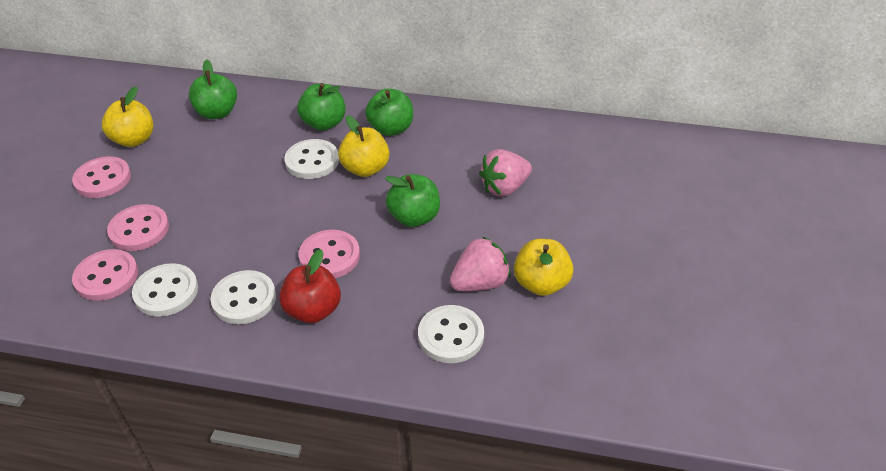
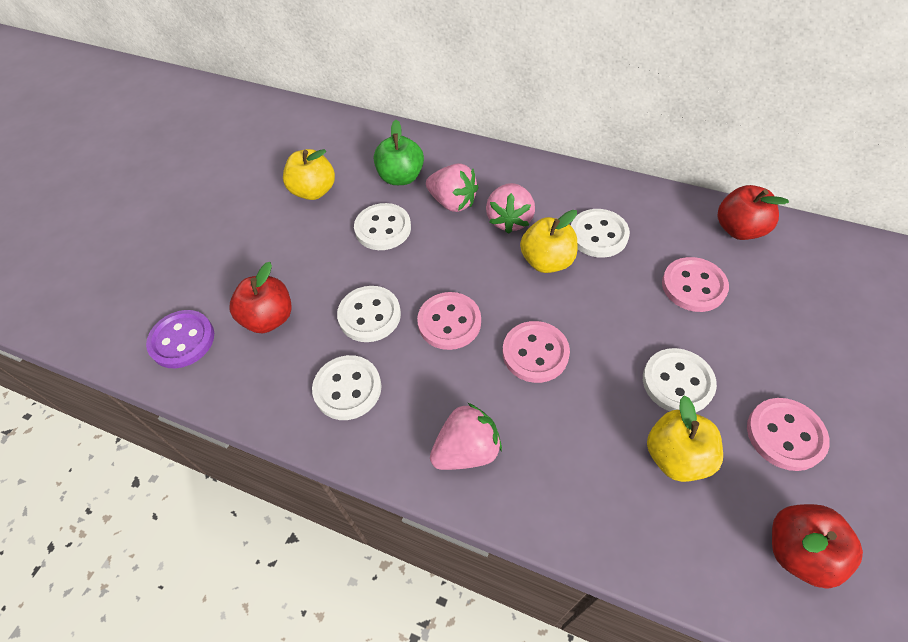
green apple: [189,60,237,119] [297,83,346,131] [365,89,413,136] [385,174,440,227] = 4 -> [374,120,424,185] = 1
pink strawberry: [450,237,511,291] [479,149,532,197] = 2 -> [426,163,478,212] [430,403,502,470] [486,183,535,234] = 3
purple button: none = 0 -> [146,310,214,368] = 1
red apple: [279,249,341,323] = 1 -> [229,262,292,333] [717,185,789,240] [772,504,863,589] = 3
white button: [132,263,198,317] [211,270,276,324] [284,139,339,179] [418,305,484,363] = 4 -> [312,355,381,420] [337,286,401,342] [354,203,411,250] [571,209,630,258] [643,348,717,412] = 5

